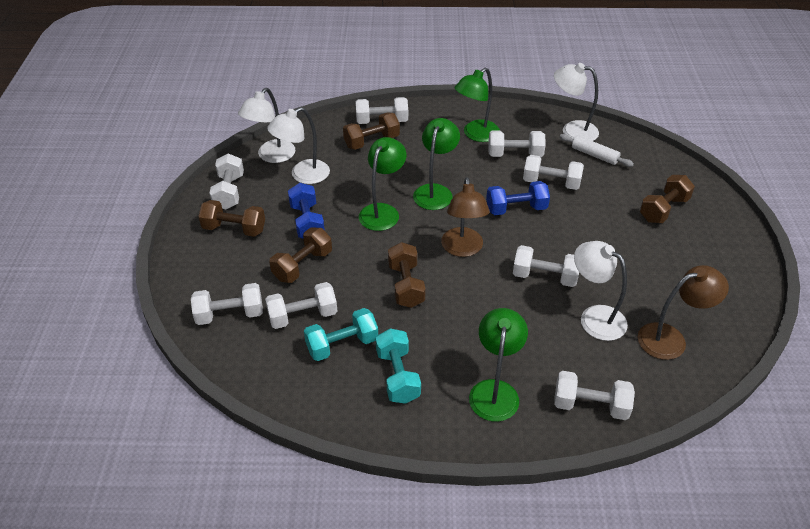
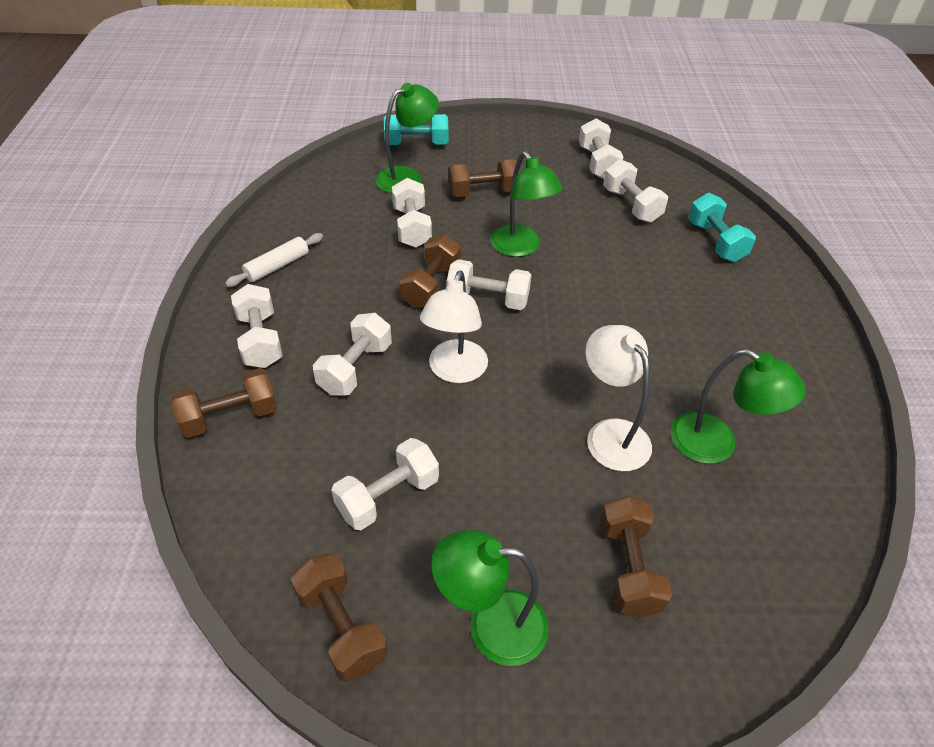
blue dumbbell: [288,183,325,239] [486,181,550,215] = 2 -> none = 0
brown lamp: [441,177,490,257] [638,265,729,360] = 2 -> none = 0
white dumbbell: [191,283,263,325] [210,154,244,210] [265,282,337,329] [355,97,408,124] [489,131,546,157] [513,245,579,287] [523,155,584,190] [554,371,635,420] = 8 -> [231,284,283,368] [313,313,392,396] [331,438,439,530] [392,178,432,248] [447,259,531,310] [579,119,624,179] [603,159,668,223] = 7
white lamp: [238,88,295,163] [267,107,330,184] [554,63,599,141] [574,241,628,341] = 4 -> [420,271,488,383] [585,325,652,471] = 2

